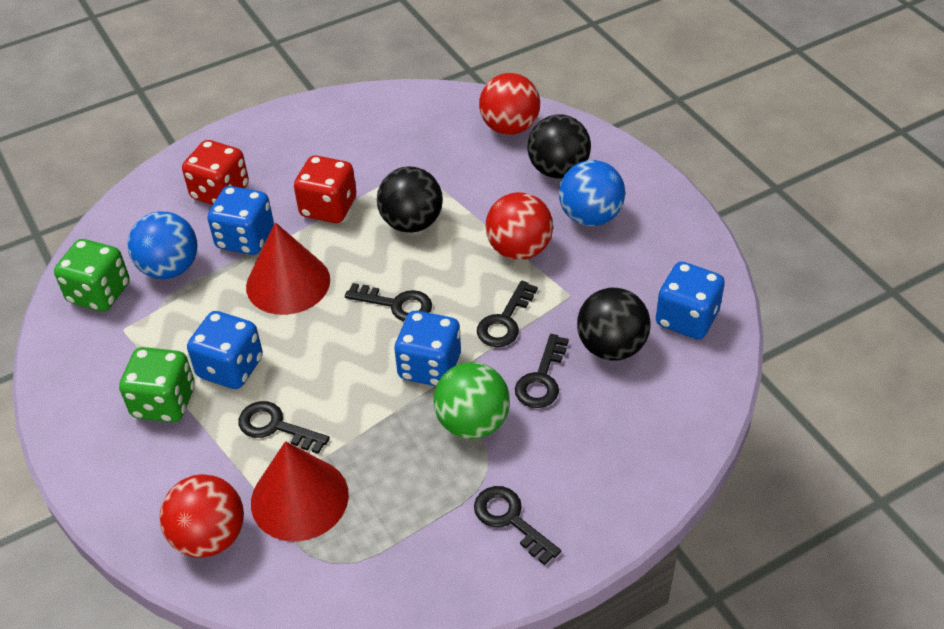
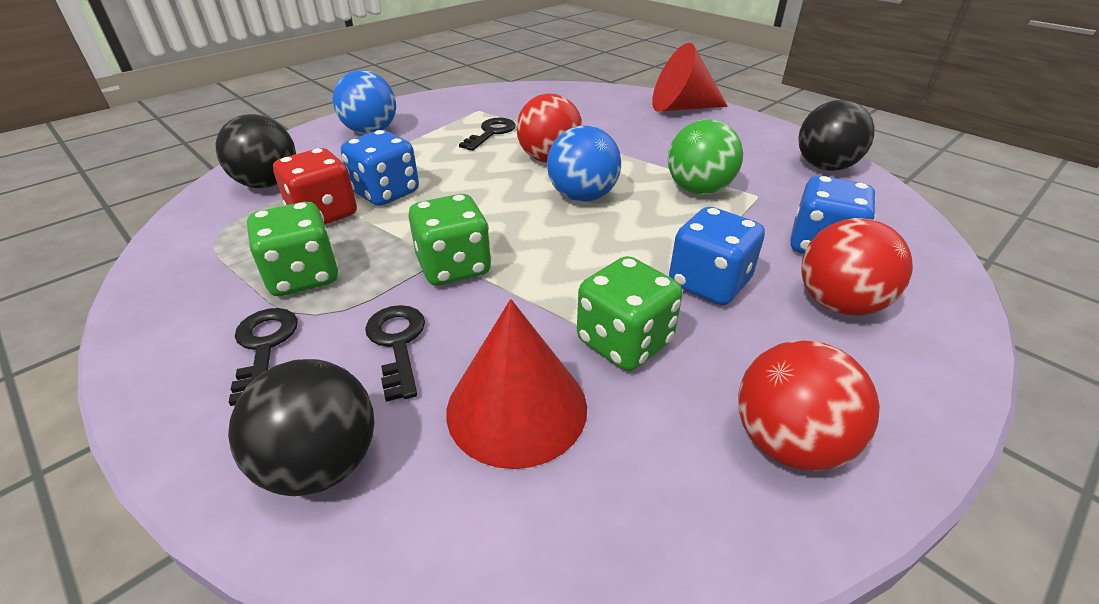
black key: [238,401,330,454] [345,283,432,321] [474,486,561,565] [477,281,538,347] [515,334,569,408] = 5 -> [229,308,298,406] [365,305,425,402] [459,118,516,151] = 3
blue dice: [187,311,263,389] [207,186,274,255] [394,311,461,386] [656,262,725,340] = 4 -> [341,130,419,206] [669,207,765,305] [790,176,876,254] = 3
green dice: [54,239,129,312] [119,347,195,422] = 2 -> [247,202,339,296] [408,194,491,286] [577,256,683,371] = 3
red dice: [182,140,249,205] [294,156,356,223] = 2 -> [273,148,357,225] = 1

